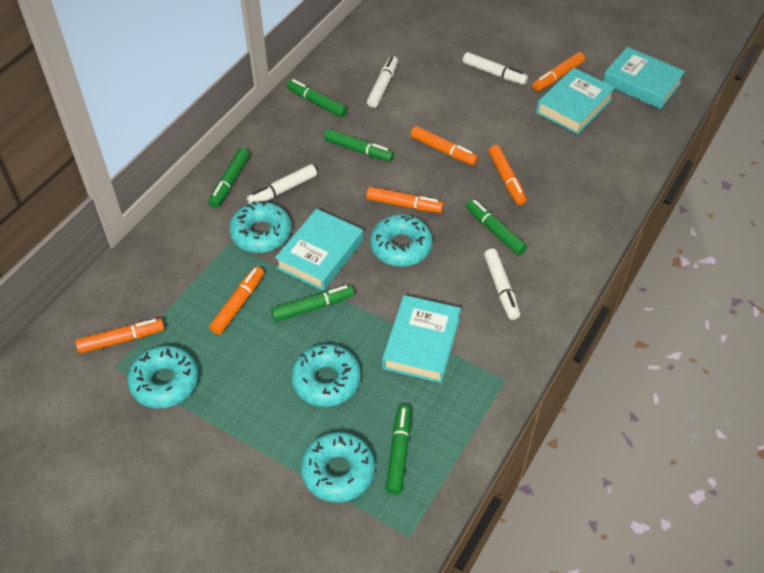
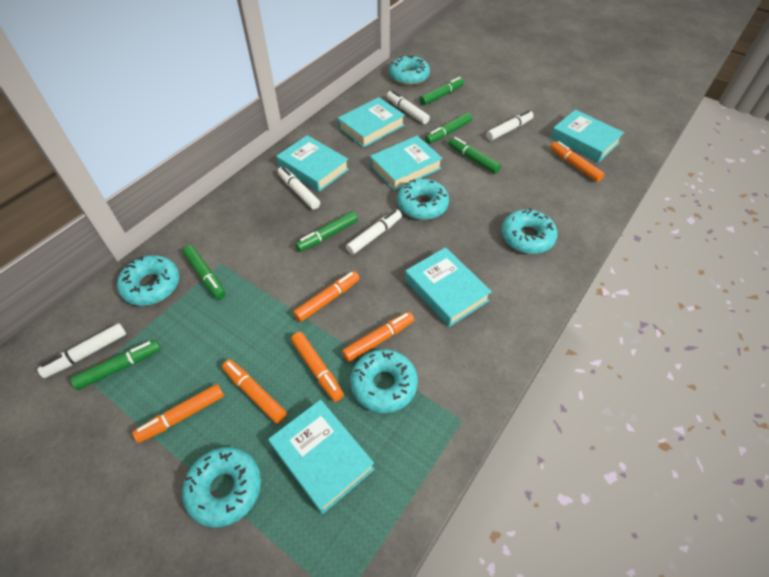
turquoise book: [275,209,363,291] [382,295,461,383] [536,68,615,134] [603,47,685,109] = 4 -> [268,399,375,514] [276,135,349,192] [338,97,405,148] [370,136,443,191] [405,247,492,327] [551,110,624,162] = 6
turquoise donut: [127,345,199,408] [229,201,292,253] [291,344,361,407] [301,432,375,502] [370,214,433,267] = 5 -> [117,255,180,306] [182,447,261,528] [350,349,418,413] [389,55,430,85] [397,179,449,220] [501,208,557,254] = 6
white marker: [247,164,317,204] [367,56,398,108] [463,52,528,85] [484,249,520,320] = 4 -> [37,323,126,378] [277,167,320,210] [346,209,402,255] [387,90,430,124] [486,110,534,141] = 5

